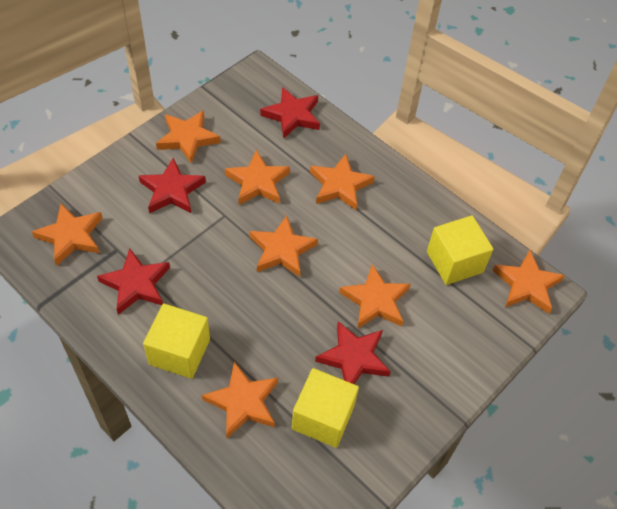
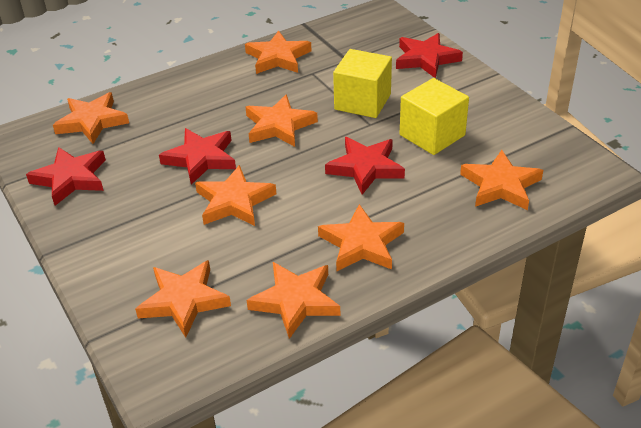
yellow cube: [143,303,210,379] [292,368,359,448] [427,215,493,285] = 3 -> [333,49,392,118] [400,78,469,155] = 2

